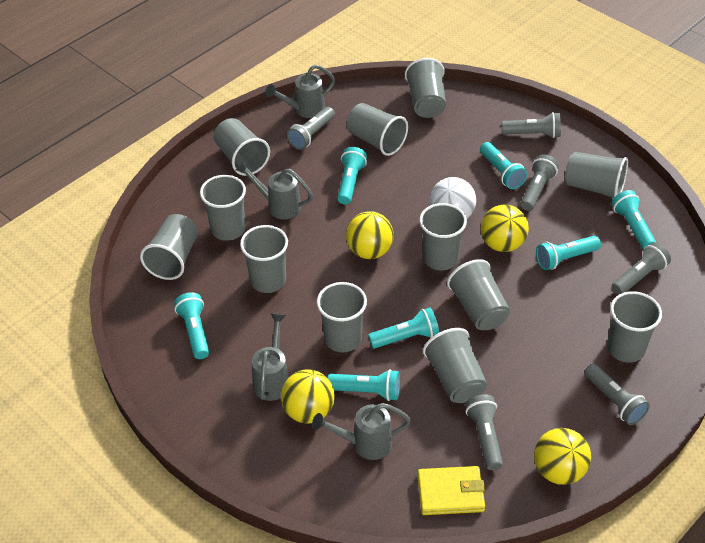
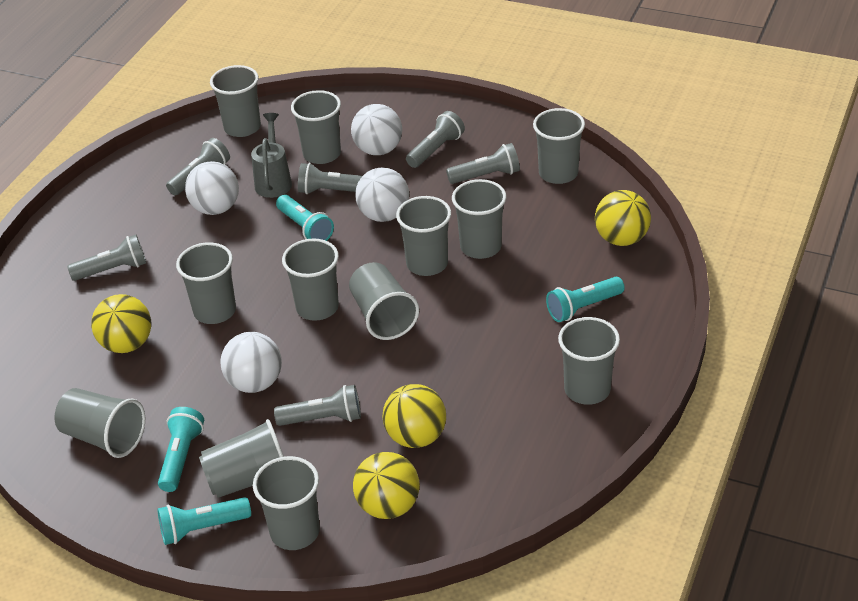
grey watering can: [236,160,313,220] [252,313,289,401] [266,65,335,118] [312,403,411,460] = 4 -> [251,113,292,198] = 1
turquoise flashlight: [174,292,209,359] [328,369,400,401] [337,147,367,205] [368,308,439,349] [480,142,527,189] [536,236,601,270] [611,190,656,249] = 7 -> [157,497,251,545] [158,407,204,492] [276,195,334,241] [546,277,625,322] = 4
white ball: [430,177,476,218] = 1 -> [185,161,239,215] [220,332,282,393] [351,104,402,155] [355,168,409,222] = 4
yellow wallet: [418,466,485,515] = 1 -> none = 0

